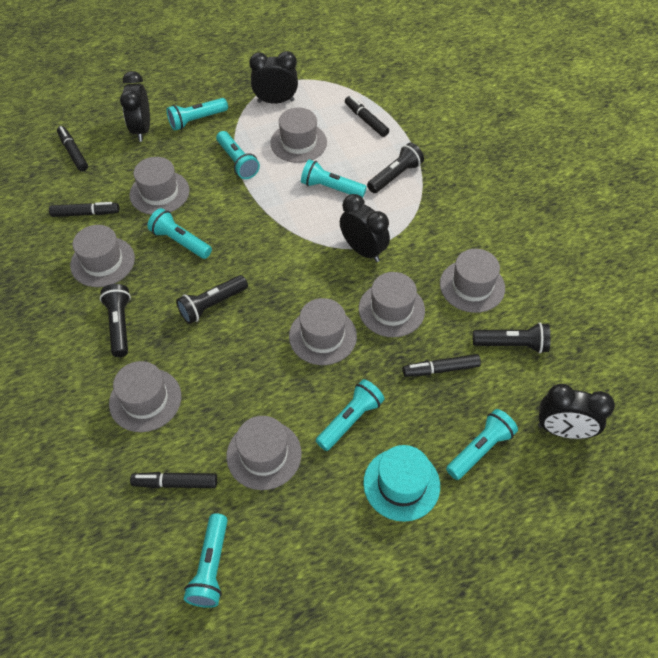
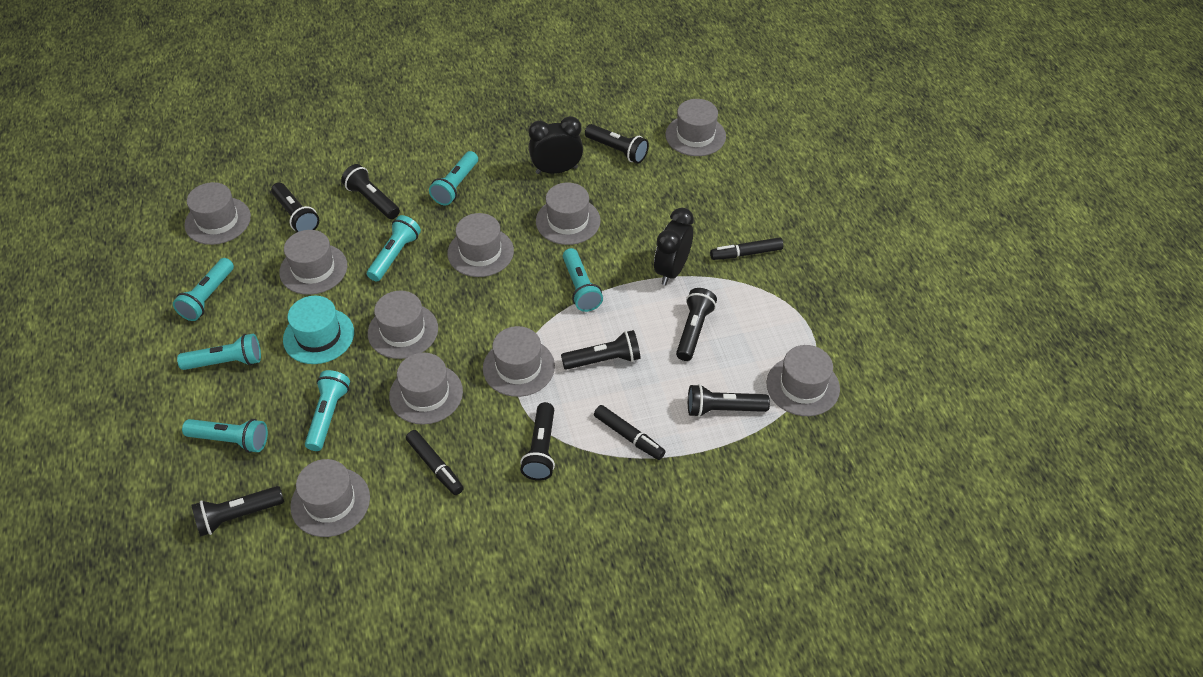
black clock: [120,71,150,142] [249,51,298,104] [340,194,390,262] [538,384,615,439] = 4 -> [529,116,583,174] [654,208,694,285] = 2
black flashlight: [100,284,131,357] [176,275,248,324] [367,143,424,193] [473,323,551,353] = 4 -> [191,486,284,537] [271,183,319,232] [341,164,400,219] [520,402,555,481] [561,330,641,370] [585,124,649,164] [676,288,717,361] [688,384,770,417] = 8
black marker: [49,202,119,217] [57,126,88,172] [130,472,217,488] [345,96,389,137] [403,354,481,377] = 5 -> [406,430,464,495] [594,405,666,460] [710,237,783,260] = 3
grey hat: [70,225,135,287] [109,361,181,432] [129,157,190,215] [226,416,302,490] [270,108,327,163] [289,298,357,365] [359,272,425,337] [440,249,505,313] = 8 -> [184,182,251,245] [279,230,347,295] [290,459,370,537] [368,290,438,359] [389,353,463,424] [447,213,514,277] [483,326,555,397] [536,183,601,245] [665,99,726,156] [766,345,840,416] = 10

